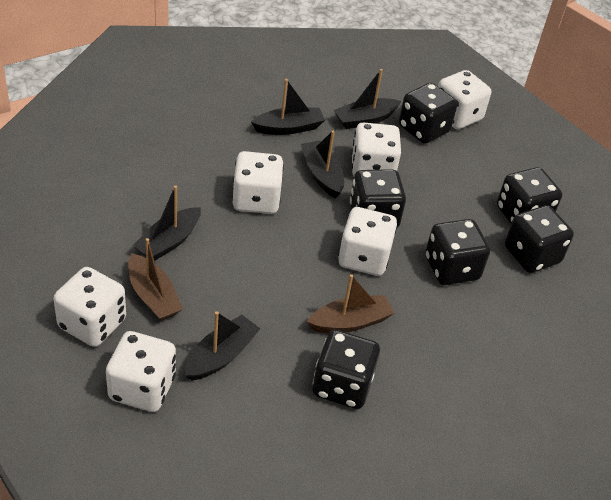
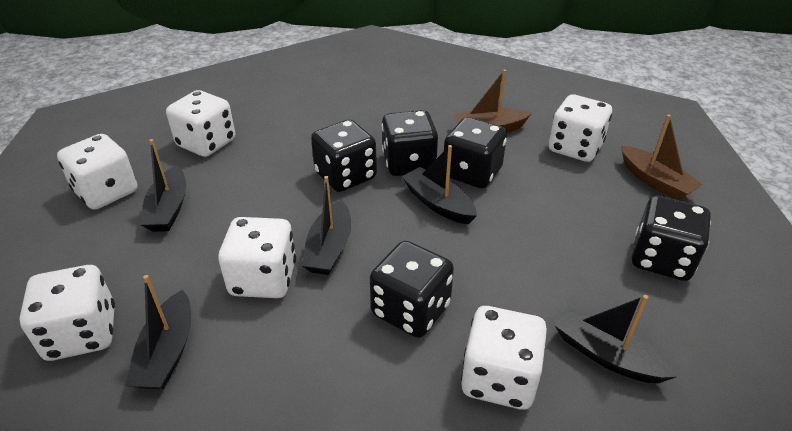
black dice: [313,330,380,409] [350,169,406,228] [399,83,458,144] [425,219,490,285] [497,167,562,223] [505,205,574,273] = 6 -> [311,119,377,192] [370,241,454,338] [382,110,438,176] [444,117,507,188] [632,196,711,281] = 5

